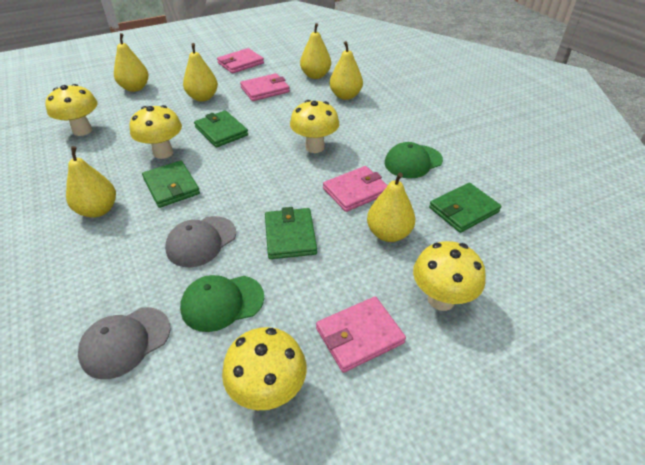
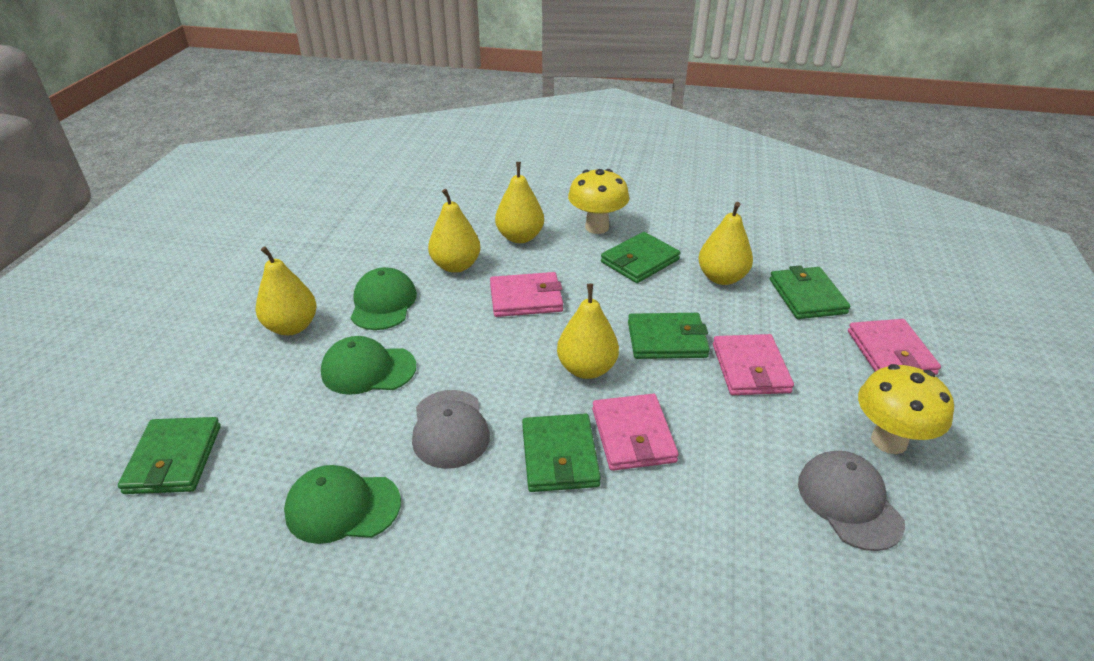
green cap: [180,275,264,332] [385,142,443,179] = 2 -> [284,465,401,544] [321,336,416,395] [351,267,417,330] = 3
green wallet: [142,161,200,208] [194,110,248,148] [265,207,317,259] [429,183,502,233] = 4 -> [118,417,221,494] [522,414,601,492] [601,232,681,283] [628,313,710,359] [770,265,850,319] = 5
yellow mushroom: [45,84,97,136] [130,105,182,159] [222,327,307,410] [290,100,339,153] [413,241,486,311] = 5 -> [568,169,629,234] [858,364,954,454] = 2
yellow pear: [66,146,116,217] [114,33,149,92] [183,43,218,102] [300,23,331,79] [330,41,363,100] [367,172,415,242] = 6 -> [256,246,317,335] [428,189,480,273] [495,162,544,243] [557,284,619,379] [699,202,753,285] = 5

